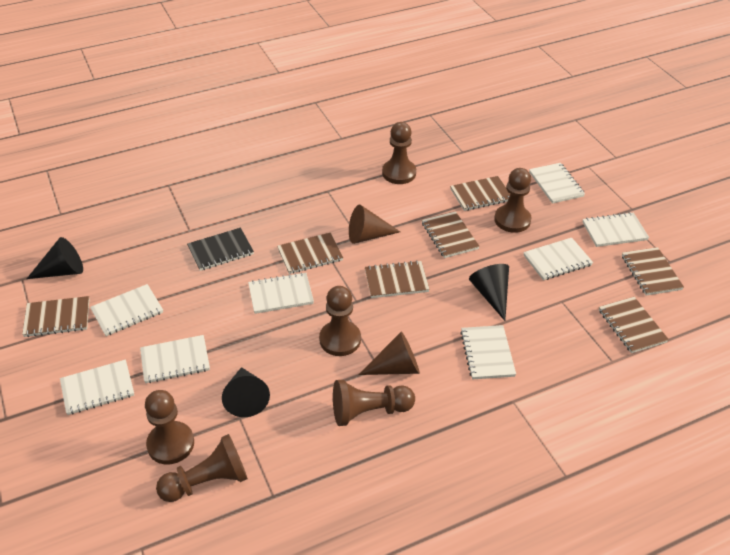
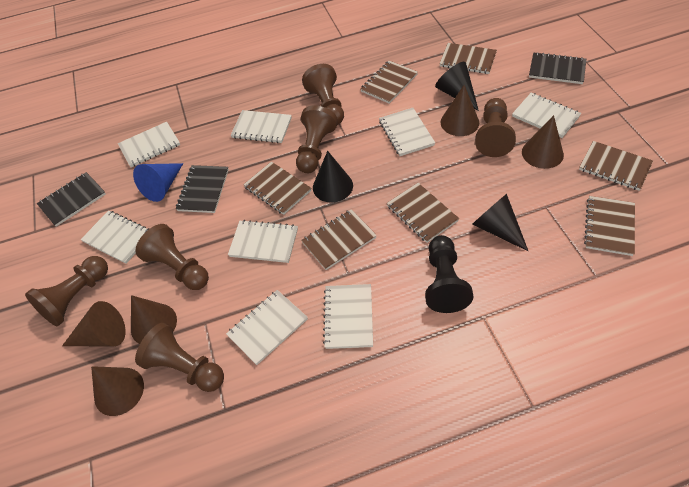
black notebook: [187,228,254,271] = 1 -> [37,172,106,227] [176,165,229,213] [529,52,586,84] = 3
black pawn: none = 0 -> [425,235,474,313] = 1
blue cone: none = 0 -> [133,163,183,202] = 1
brown cone: [349,205,400,244] [358,331,420,375] = 2 -> [62,301,126,346] [91,366,144,416] [131,295,177,344] [440,85,479,136] [522,115,564,169] = 5

